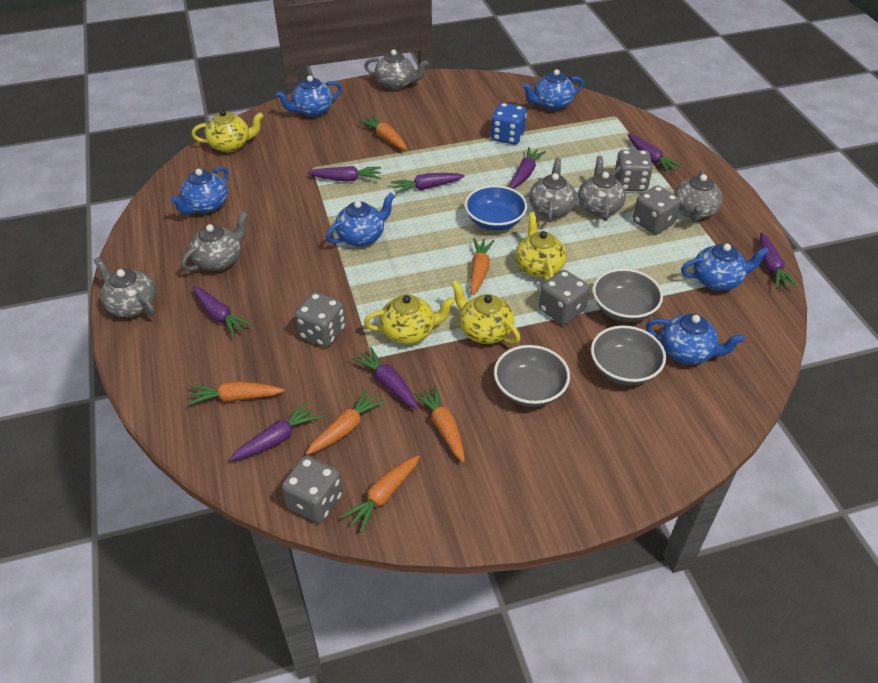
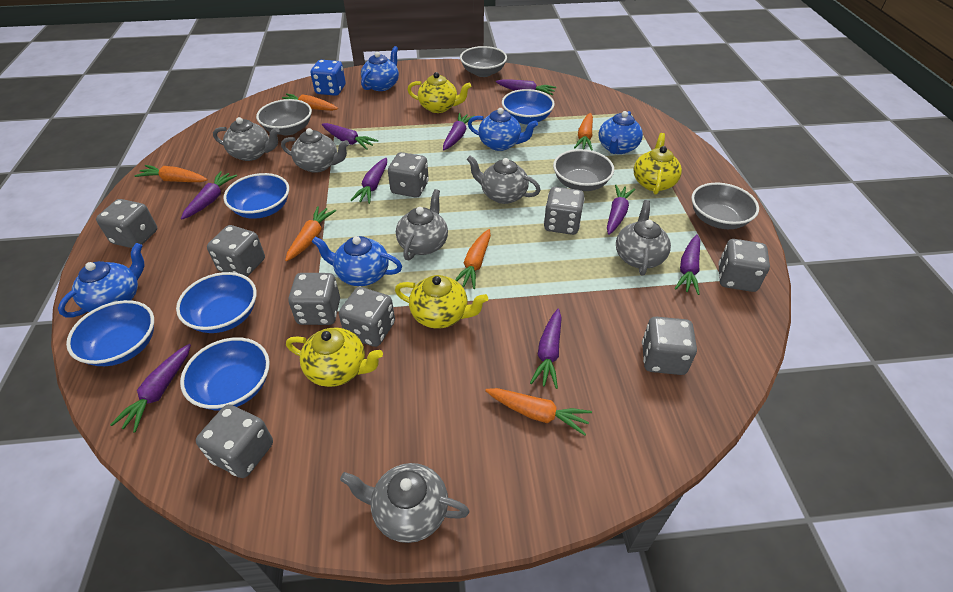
blue bowl: [465,185,527,231] = 1 -> [66,300,154,366] [176,272,257,333] [180,337,270,410] [223,173,289,219] [502,89,555,124] = 5
blue teapot: [170,166,229,214] [276,76,342,117] [326,193,395,247] [522,69,584,111] [646,314,745,365] [681,244,769,291] = 6 -> [58,243,144,317] [312,236,402,286] [361,46,399,91] [468,108,538,151] [599,111,643,154] = 5
grey bowl: [494,345,570,407] [591,325,666,385] [593,268,663,322] = 3 -> [256,99,312,135] [460,46,507,77] [553,149,614,191] [691,183,759,229] = 4
grey dice: [282,456,343,523] [295,292,346,347] [539,270,589,325] [614,150,653,191] [633,185,681,235] = 5 -> [96,199,157,248] [196,404,273,478] [207,225,265,277] [288,273,340,325] [339,287,395,347] [388,152,429,198] [544,187,585,235] [642,317,697,375] [718,239,770,292] = 9
purple carrot: [193,286,253,337] [229,401,321,461] [308,166,381,181] [352,347,418,409] [391,173,464,194] [510,147,546,189] [628,134,683,173] [760,232,798,289] = 8 -> [110,344,191,433] [181,171,237,219] [322,123,378,150] [351,158,387,204] [443,113,475,150] [496,79,556,95] [530,309,562,389] [607,185,635,235] [675,234,700,295] = 9

